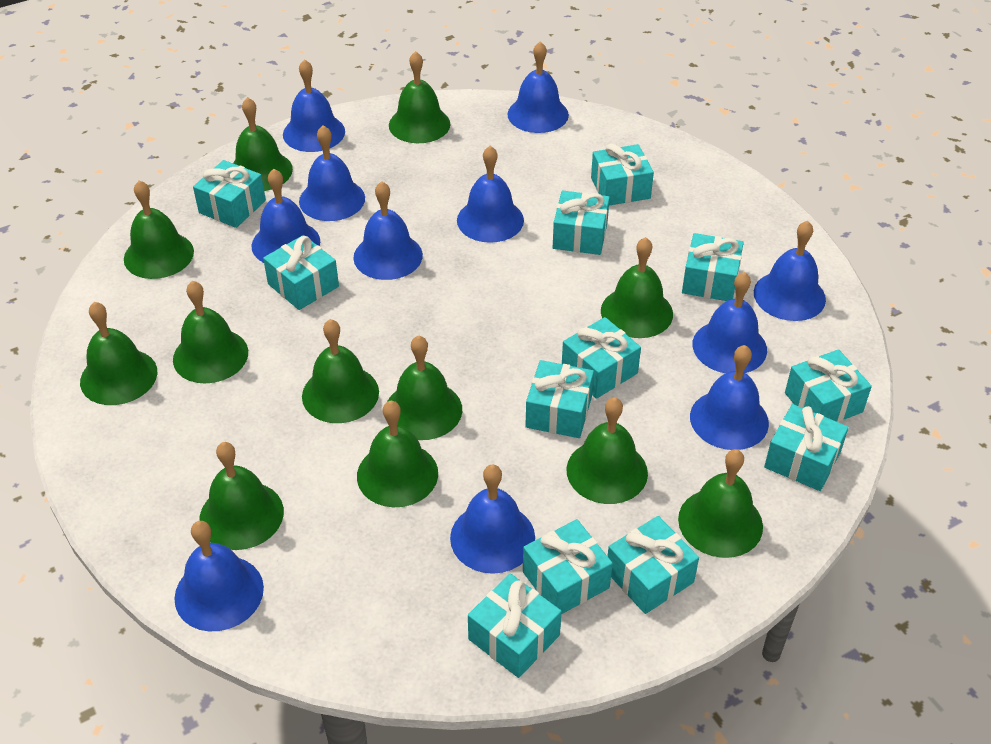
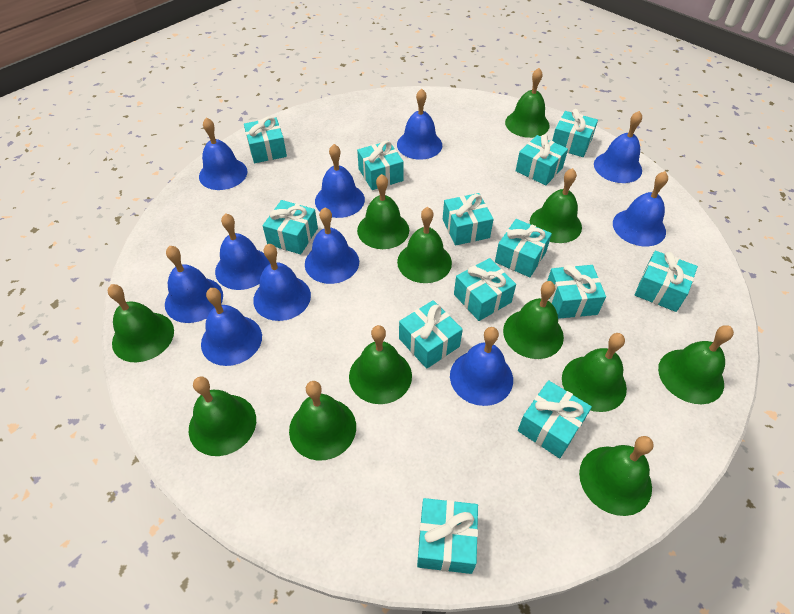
turquoise gift: [193,160,266,228] [263,235,339,310] [468,573,562,678] [523,519,613,614] [525,360,594,438] [553,191,610,255] [562,317,641,399] [591,144,654,205] [608,516,699,614] [682,233,744,301] [764,404,849,491] [785,349,872,422] = 12 -> [244,117,287,163] [263,200,318,254] [357,140,404,190] [399,300,463,369] [417,498,478,574] [443,193,493,246] [454,258,516,321] [495,219,552,277] [516,134,568,185] [518,380,592,458] [547,265,606,319] [552,109,598,157] [635,251,698,312] = 13

